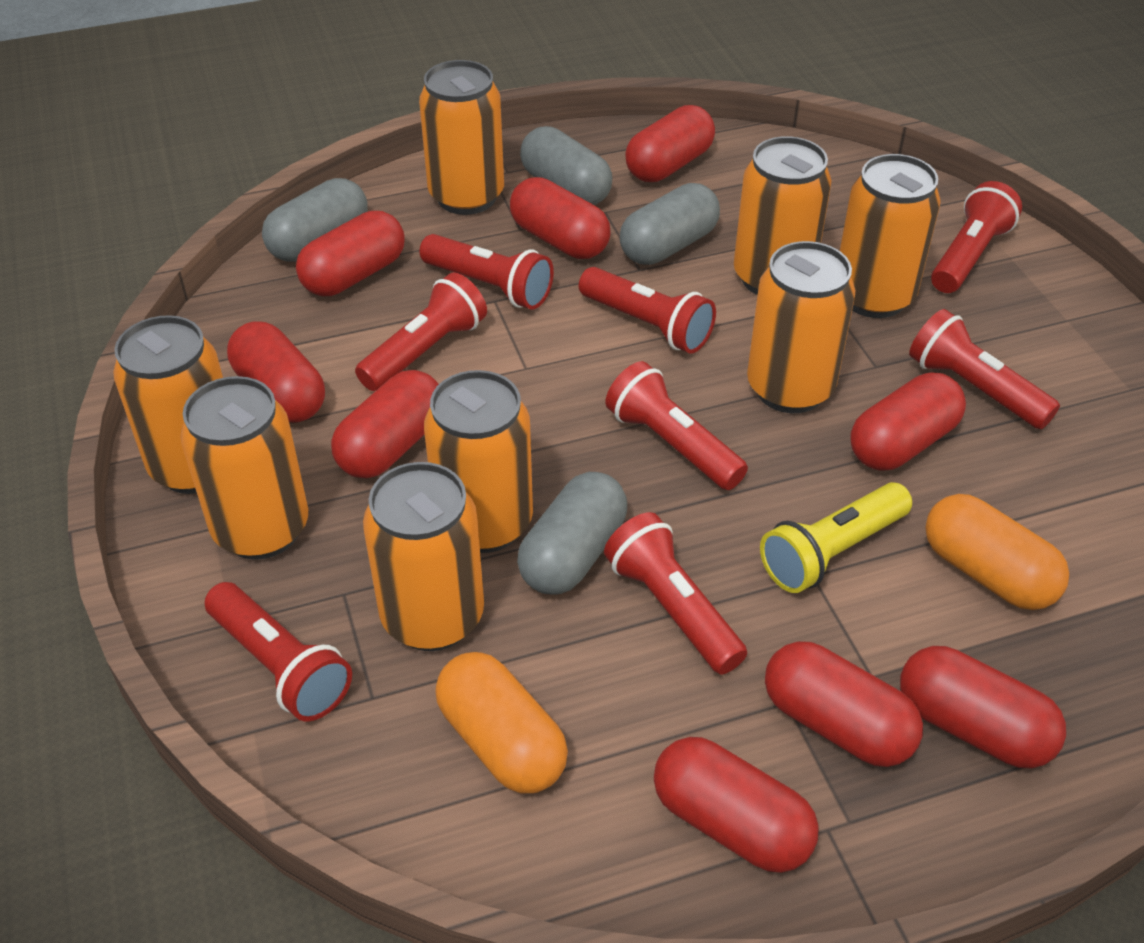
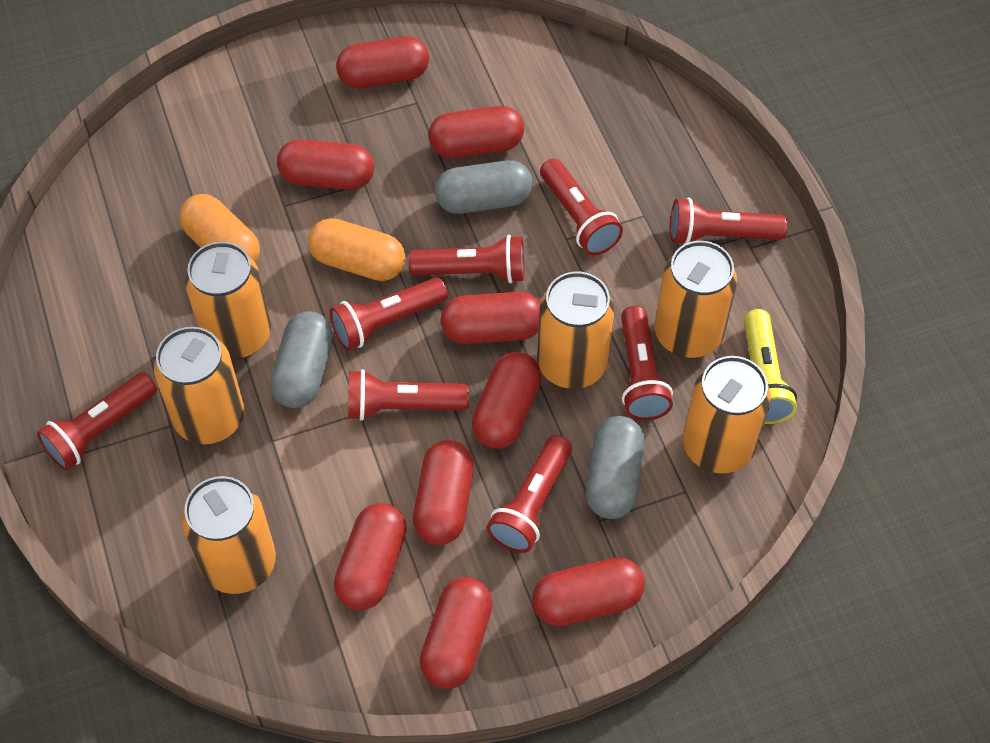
grey capsule: [262,178,368,261] [517,472,627,595] [520,126,612,205] [620,183,720,265] = 4 -> [270,311,333,408] [435,160,533,214] [586,416,645,519] = 3
orange can: [113,315,223,494] [180,376,308,560] [363,462,484,651] [419,60,504,215] [424,370,533,553] [734,136,831,295] [747,241,855,413] [840,154,941,318] = 8 -> [154,327,244,444] [182,476,276,594] [185,242,271,359] [537,272,614,389] [655,241,737,358] [683,356,771,474] = 6

